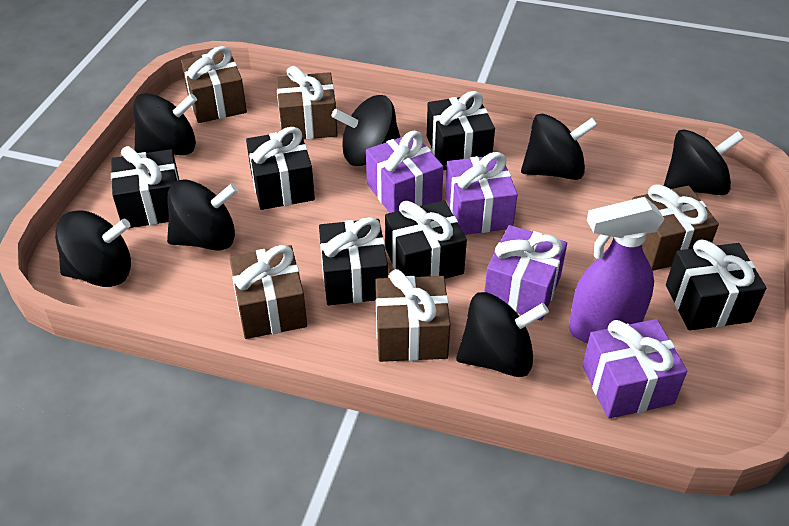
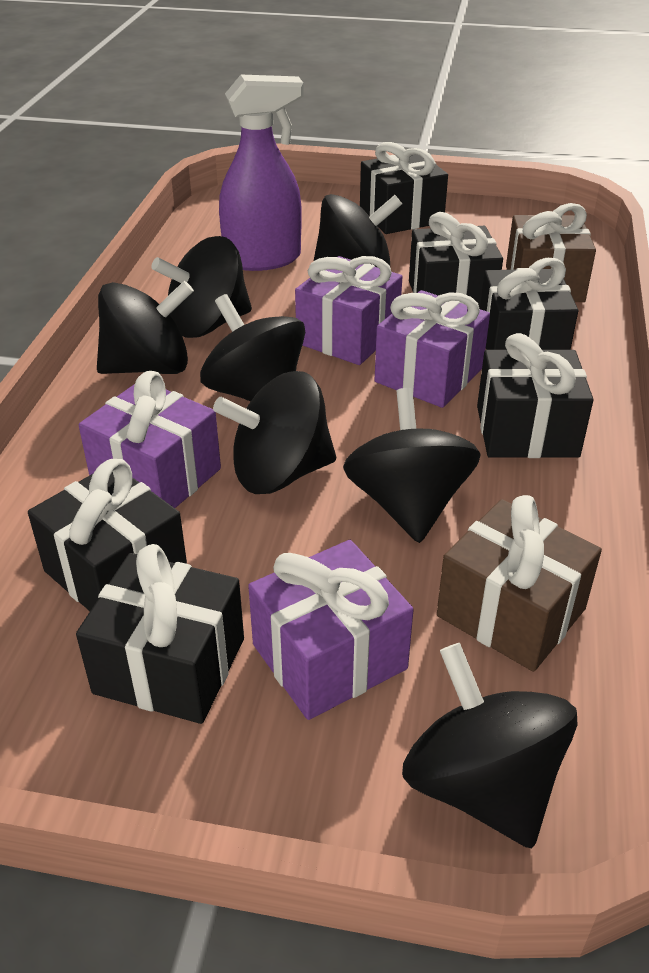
brown gift: [181,46,247,123] [230,245,307,339] [276,66,338,140] [375,269,451,362] [632,184,719,271] = 5 -> [437,495,602,672] [506,203,596,302] = 2

